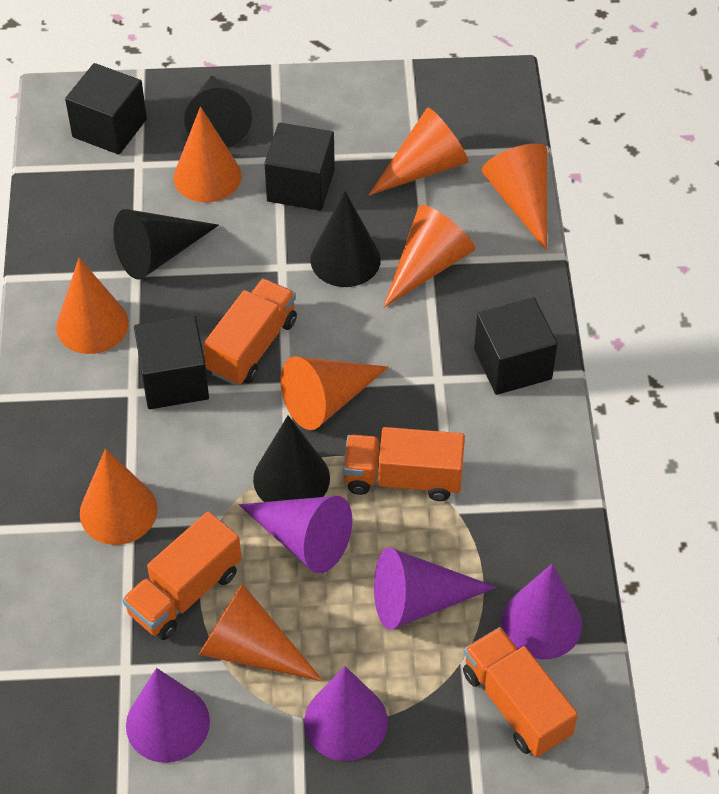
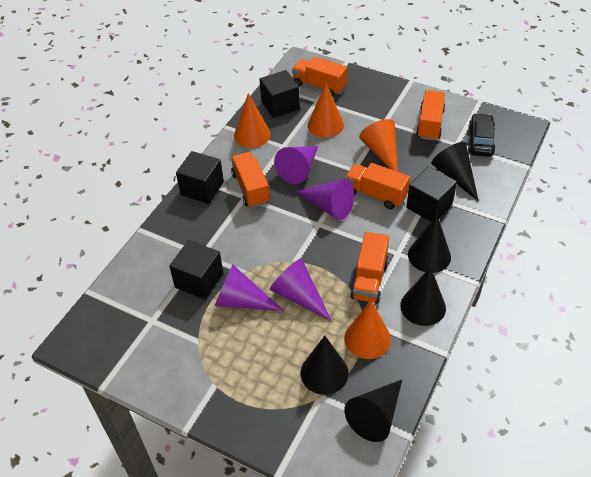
black car: none = 0 -> [468,113,496,157] = 1
black cone: [113,209,219,280] [184,75,252,148] [253,415,330,502] [310,191,381,287] = 4 -> [301,336,349,395] [344,380,402,442] [401,267,446,326] [408,215,451,273] [431,142,479,201] = 5
orange cone: [56,258,129,354] [80,449,157,545] [174,107,242,202] [199,583,323,682] [280,356,389,430] [369,108,468,195] [383,205,475,308] [481,144,547,251] = 8 -> [234,93,271,148] [308,83,344,138] [344,300,391,359] [359,119,398,172] = 4
orange truck: [122,512,242,640] [203,278,297,386] [343,427,465,501] [463,627,578,757] = 4 -> [231,152,270,208] [292,57,348,97] [345,163,410,210] [350,232,389,303] [416,90,445,140] = 5
purple cone: [126,668,210,763] [239,496,352,573] [304,666,388,761] [374,547,497,630] [501,564,582,659] = 5 -> [215,265,284,311] [270,258,332,321] [274,146,318,184] [295,179,354,220] = 4

